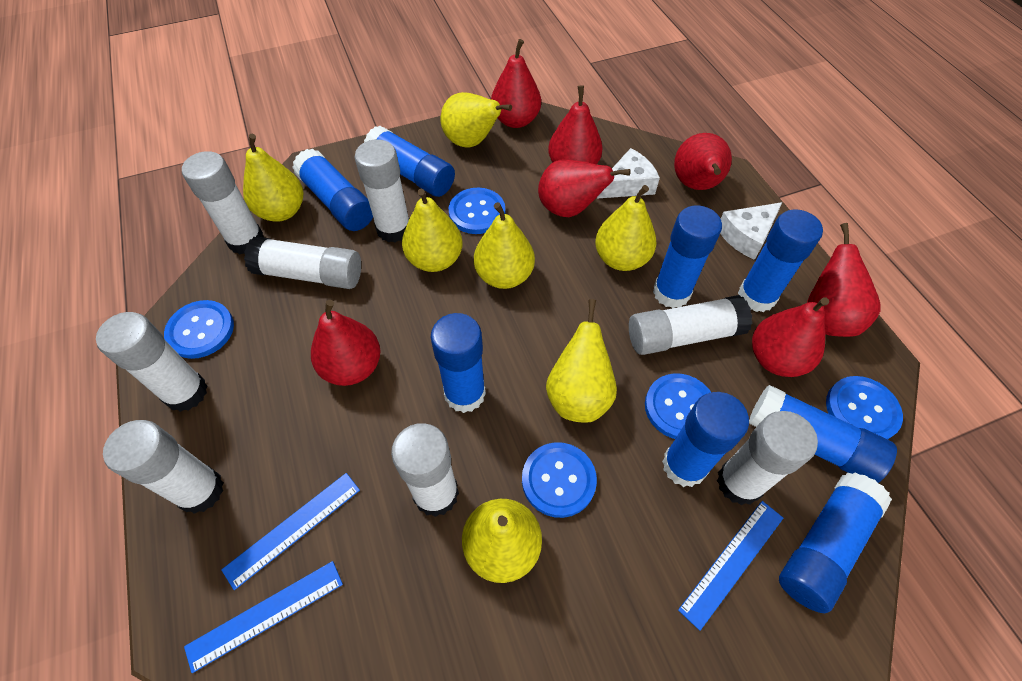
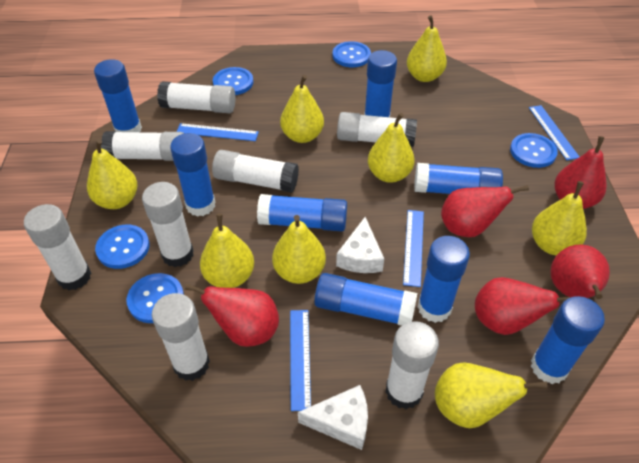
blue ruler: [184,561,343,673] [221,473,360,590] [678,501,783,631] = 3 -> [176,123,259,141] [290,310,311,411] [403,210,424,287] [529,105,579,160] = 4
red pear: [311,300,381,386] [491,39,541,128] [538,159,630,217] [548,85,603,164] [674,133,732,190] [752,297,829,377] [807,223,881,337] = 7 -> [185,284,279,347] [441,185,529,237] [475,277,571,335] [550,244,610,299] [555,136,607,209] = 5
yellow pear: [243,134,303,222] [402,189,463,272] [440,92,512,148] [462,499,542,583] [474,202,535,289] [546,299,617,422] [595,185,657,271] = 7 -> [87,139,137,209] [200,213,254,288] [272,215,326,284] [280,75,324,143] [368,113,415,183] [407,15,447,82] [435,362,548,428] [532,181,587,255] = 8

